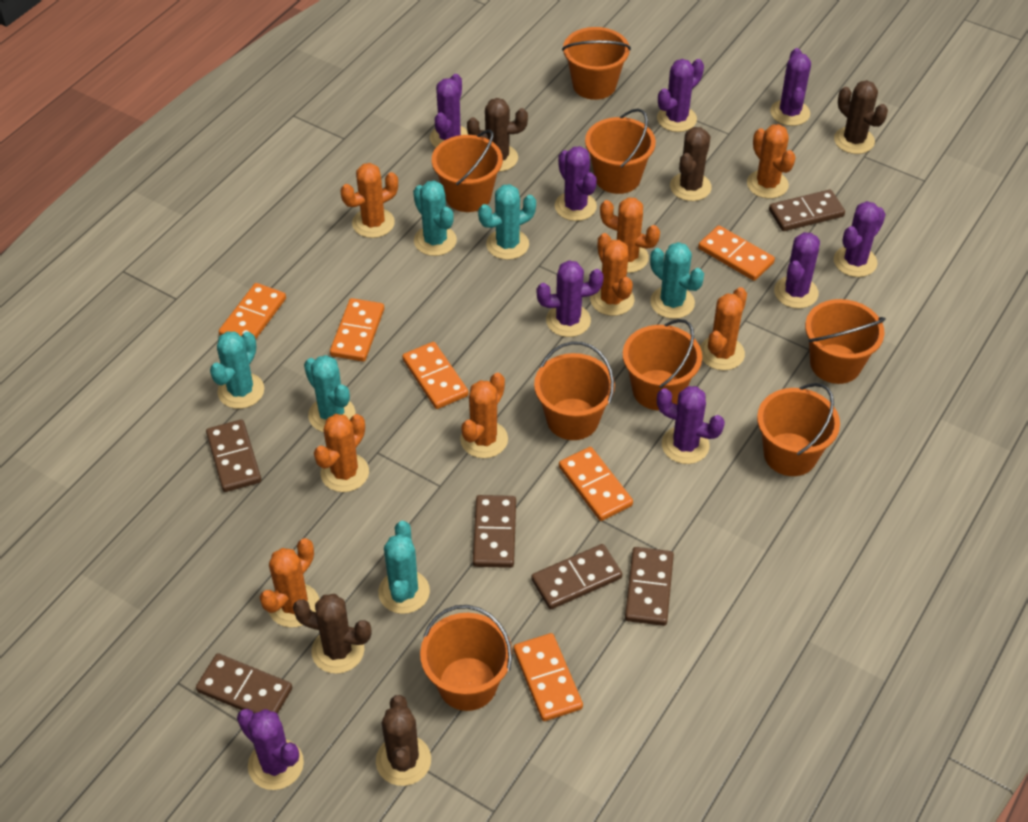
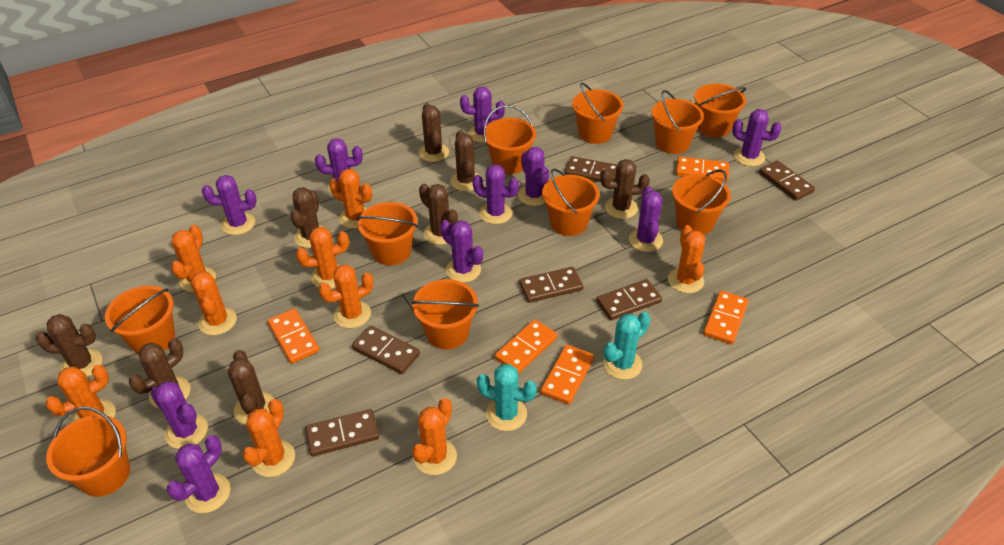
brown cactus: [293,594,372,674] [376,695,431,786] [467,98,528,172] [670,127,712,201] [834,80,888,154] = 5 -> [36,314,102,377] [129,338,190,409] [228,350,274,425] [290,187,323,248] [419,103,449,162] [419,183,458,245] [450,130,481,191] [601,159,650,219] = 8
orange bucket: [420,605,512,711] [432,130,503,212] [534,342,615,440] [562,27,631,100] [585,109,656,194] [623,319,702,410] [757,383,840,476] [805,299,886,384] = 8 -> [46,406,130,497] [105,286,175,354] [357,202,418,266] [411,279,479,350] [483,105,536,174] [542,169,600,236] [572,83,624,144] [651,90,704,154] [672,170,731,235] [694,84,746,138] = 10
orange cactus: [260,538,320,628] [314,414,369,492] [340,163,398,238] [460,373,508,458] [590,233,634,316] [600,197,660,273] [700,287,747,370] [747,124,796,199] = 8 -> [45,365,116,422] [171,225,216,292] [191,271,237,335] [242,399,295,477] [296,227,349,289] [319,264,374,328] [330,169,372,229] [412,398,457,475] [668,225,705,293] = 9
orange domino: [219,283,286,339] [330,298,384,362] [402,342,469,409] [514,633,583,721] [559,447,633,521] [698,225,775,281] = 6 -> [268,308,319,364] [495,319,557,374] [541,345,594,405] [676,156,729,182] [703,291,749,344] = 5
purple cactus: [237,709,304,790] [430,74,468,148] [537,260,604,337] [555,146,597,221] [657,59,704,132] [657,386,725,464] [770,48,811,126] [774,232,820,309] [834,201,886,277] = 9 -> [150,381,208,449] [167,435,230,513] [202,175,257,235] [315,138,363,194] [440,220,483,283] [460,87,505,143] [472,165,519,224] [518,147,549,206] [629,186,663,252] [732,109,782,166] = 10
turquoise cactus: [210,331,264,409] [304,355,356,432] [378,521,430,614] [413,180,457,256] [478,184,536,260] [650,242,704,319] = 6 -> [477,364,537,431] [603,312,651,380] = 2

